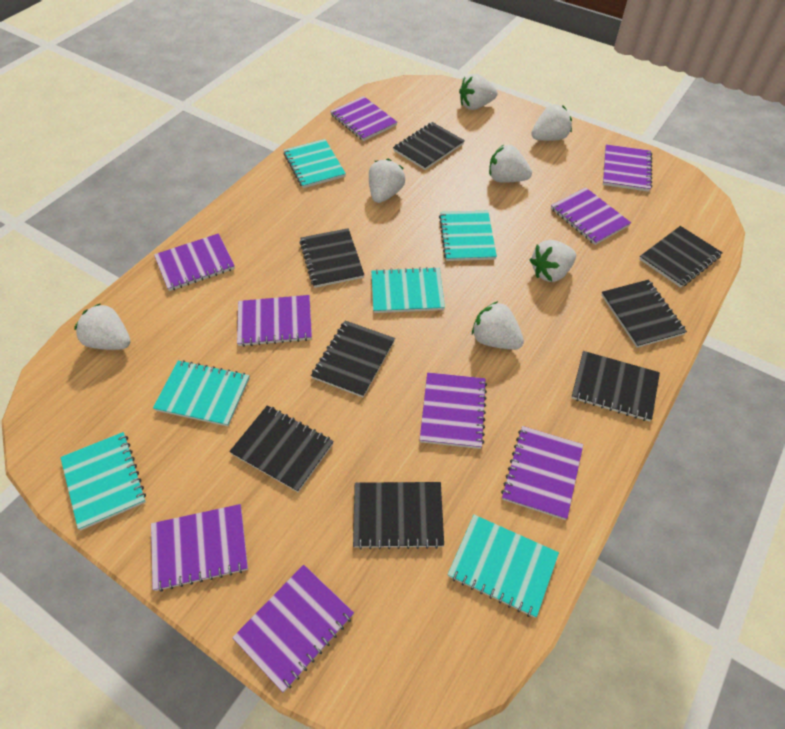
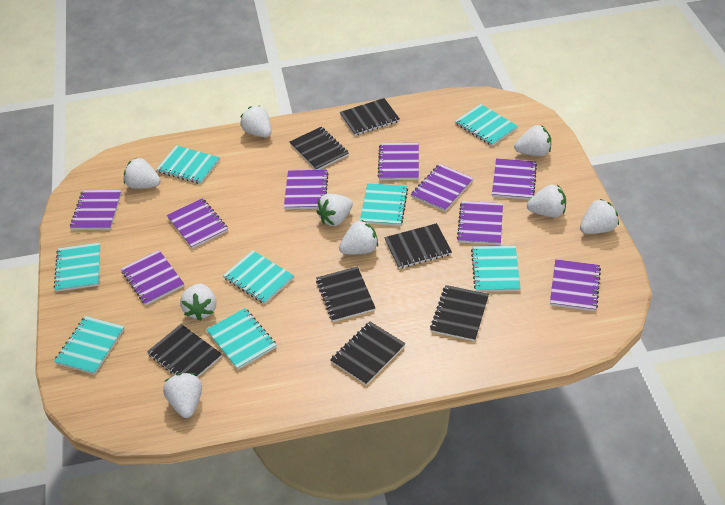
black notebook: [229,405,334,492] [300,228,364,288] [311,320,395,397] [353,482,444,549] [393,122,465,170] [571,351,660,422] [601,280,687,348] [639,226,723,288] = 8 -> [147,324,222,377] [290,127,349,170] [316,266,375,322] [330,322,406,385] [340,98,400,136] [384,223,452,269] [430,285,489,341] = 7
turquoise notebook: [60,432,146,530] [153,360,250,426] [284,139,346,188] [371,267,445,313] [439,211,497,261] [448,515,559,618] = 6 -> [54,243,100,292] [54,316,124,375] [156,145,220,184] [206,308,276,370] [223,250,294,304] [360,183,408,226] [455,104,518,146] [471,246,521,292] = 8
white strawberry: [74,303,130,350] [369,159,405,203] [459,74,498,110] [472,301,524,350] [489,145,532,183] [530,240,576,282] [531,104,572,141] = 7 -> [124,158,161,189] [163,373,202,418] [180,283,216,321] [240,106,271,137] [316,194,353,226] [339,220,378,255] [514,125,551,156] [527,185,566,218] [580,199,619,234] = 9

